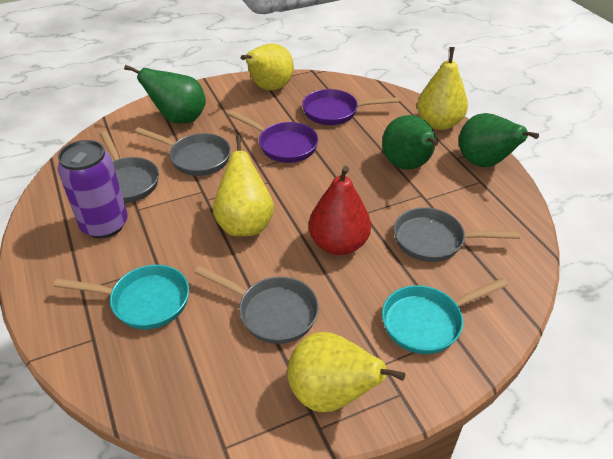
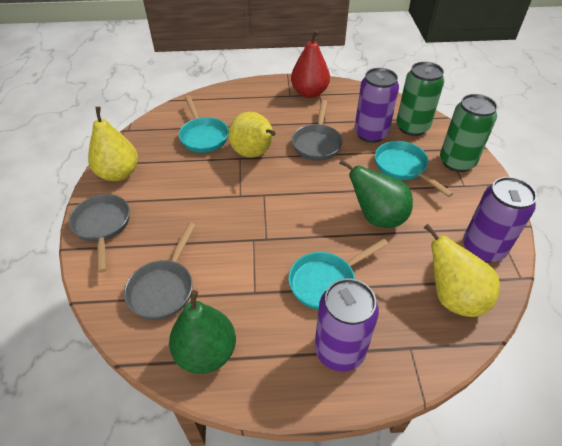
green can: none = 0 -> [396,62,444,136] [440,94,498,172] = 2
green pear: [124,65,206,124] [382,115,438,169] [459,113,539,167] = 3 -> [169,290,236,374] [339,159,413,228] = 2
grey pan: [100,131,159,203] [135,127,231,176] [194,266,319,344] [394,207,520,262] = 4 -> [68,194,130,273] [124,223,195,320] [292,100,343,161] = 3
purple can: [57,140,128,239] = 1 -> [315,278,379,372] [355,68,399,143] [463,177,537,263] = 3
purple pan: [228,111,318,163] [302,89,399,125] = 2 -> none = 0
turquoise pan: [54,265,189,329] [382,278,508,354] = 2 -> [179,95,229,153] [288,239,388,310] [375,141,453,197] = 3
yellow pear: [213,135,274,237] [241,43,294,91] [287,332,405,412] [417,47,468,130] = 4 -> [88,107,138,181] [228,112,276,158] [423,224,500,317] = 3

